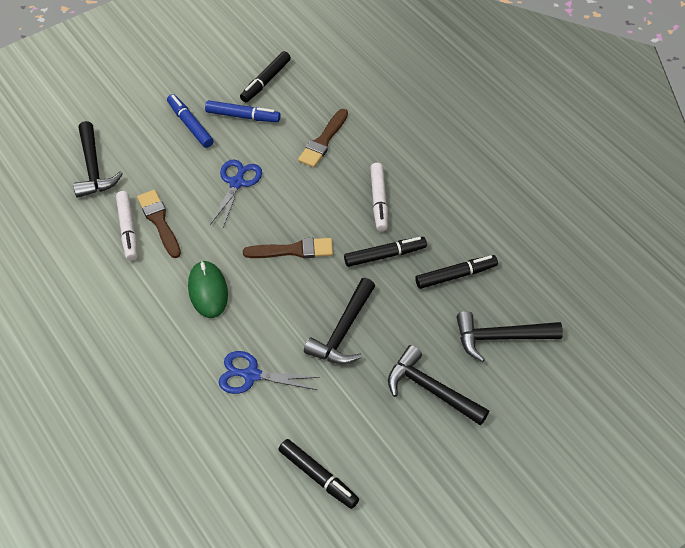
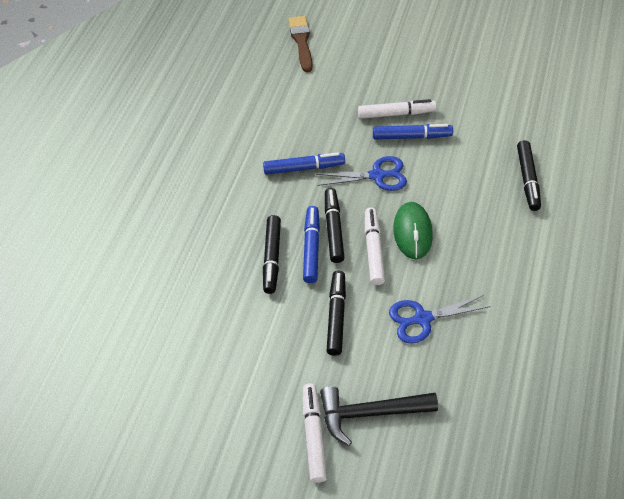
black hammer: [73,121,123,198] [304,278,375,364] [388,345,489,426] [457,311,563,362] = 4 -> [320,386,438,446] = 1
blue marker: [167,94,213,148] [205,100,281,122] = 2 -> [263,152,345,175] [303,206,320,283] [373,124,453,140] = 3
brown brush: [137,190,181,258] [243,238,333,258] [298,109,348,167] = 3 -> [289,16,312,72] = 1
white marker: [116,191,137,261] [370,163,388,231] = 2 -> [303,384,327,483] [358,99,436,119] [365,208,385,285] = 3

